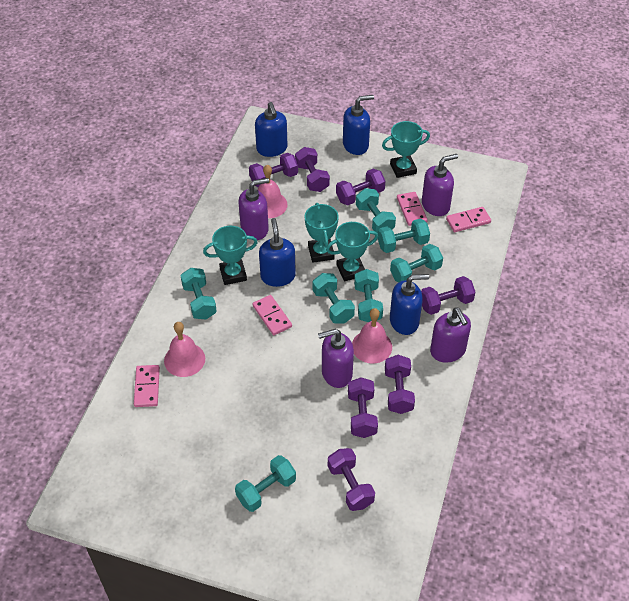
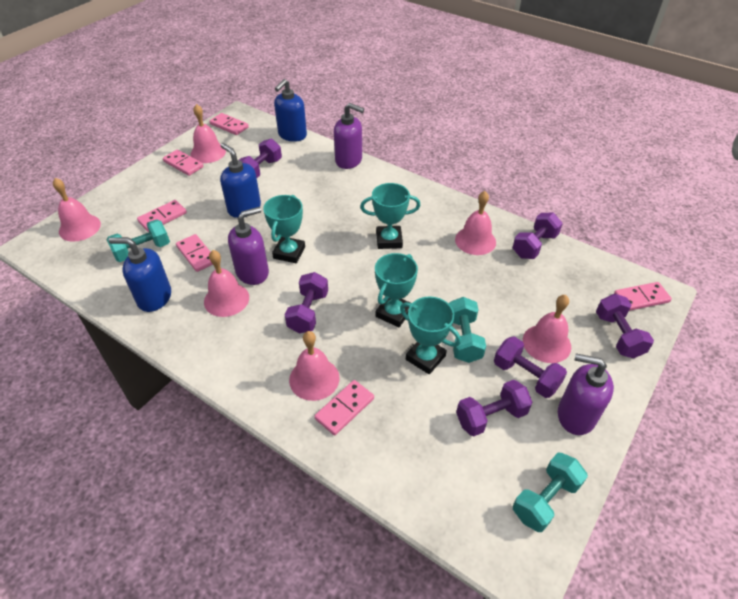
blue soap dispenser: [255,102,288,157] [259,218,296,287] [343,95,374,155] [390,274,429,335] = 4 -> [109,237,171,312] [220,143,261,218] [274,79,307,142] = 3
pink bell: [164,322,205,377] [258,165,288,218] [352,308,392,364] = 3 -> [53,178,101,242] [191,104,226,163] [204,250,249,317] [289,331,340,401] [455,191,496,255] [523,295,571,363] = 6
pink domino: [134,365,160,407] [253,295,292,335] [397,192,428,226] [446,207,491,232] = 4 -> [137,200,187,232] [163,149,204,176] [176,234,213,272] [209,113,249,135] [314,380,374,436] [614,282,672,311] = 6
purple dumbbell: [249,153,298,188] [295,147,330,192] [328,448,375,511] [336,169,385,205] [348,377,378,438] [385,355,415,414] [421,276,475,315] = 7 -> [239,139,282,178] [285,272,328,333] [456,380,533,437] [494,336,567,398] [512,213,563,259] [596,294,654,359] = 6
purple soap dispenser: [238,178,269,240] [318,329,354,388] [422,154,458,216] [430,307,471,363] = 4 -> [228,207,269,285] [334,103,364,169] [558,353,614,435] = 3
turquoise dumbbell: [180,268,217,319] [235,455,296,512] [313,273,355,323] [354,269,383,322] [356,188,396,233] [378,219,430,253] [390,244,443,282] = 7 -> [106,219,170,262] [449,297,486,363] [513,453,588,532] = 3

